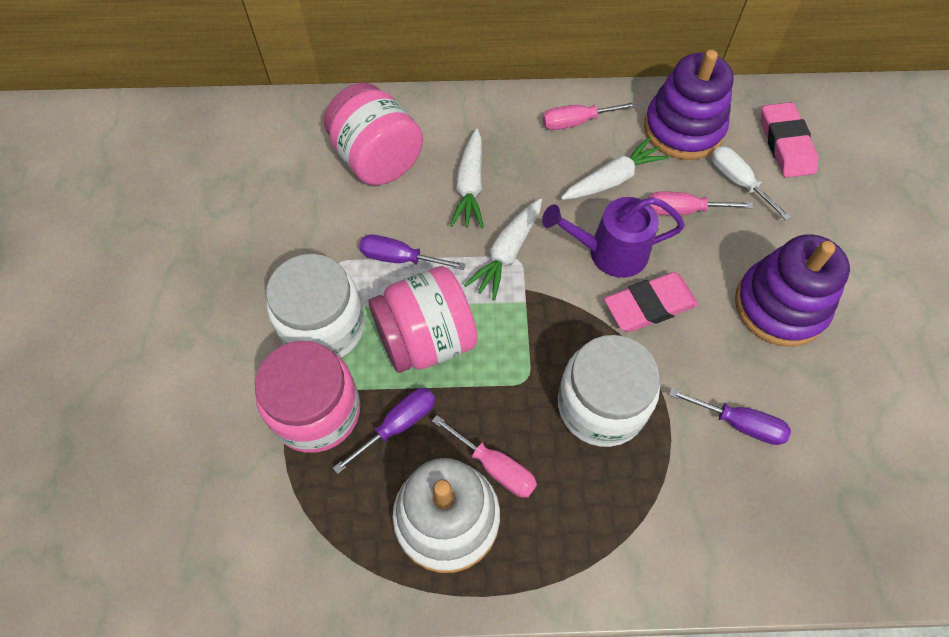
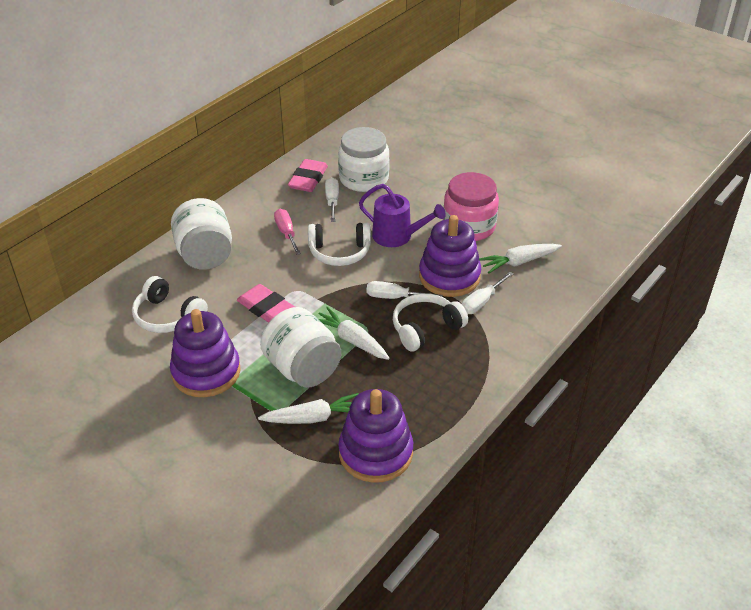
pink jar: [255,341,360,453] [324,83,423,185] [368,266,477,373] = 3 -> [443,172,499,241] = 1
pink screwdriver: [432,415,537,497] [543,102,638,130] [648,191,753,215] = 3 -> [274,209,301,255] = 1
purple screwdriver: [333,388,435,474] [359,235,466,270] [669,388,791,445] = 3 -> none = 0
purple stacking toy: [644,50,734,160] [735,234,850,346] = 2 -> [170,309,241,397] [338,389,413,483] [419,215,481,297] = 3
white headphones: none = 0 -> [132,276,208,333] [308,223,371,266] [393,293,468,352] = 3
white jar: [266,254,365,358] [558,335,660,447] = 2 -> [171,198,232,270] [260,307,341,388] [338,127,390,192] = 3
white screwdriver: [711,146,791,221] = 1 -> [325,177,339,222] [366,281,443,299] [462,272,513,314] = 3
white stacking toy: [392,458,500,573] = 1 -> none = 0

